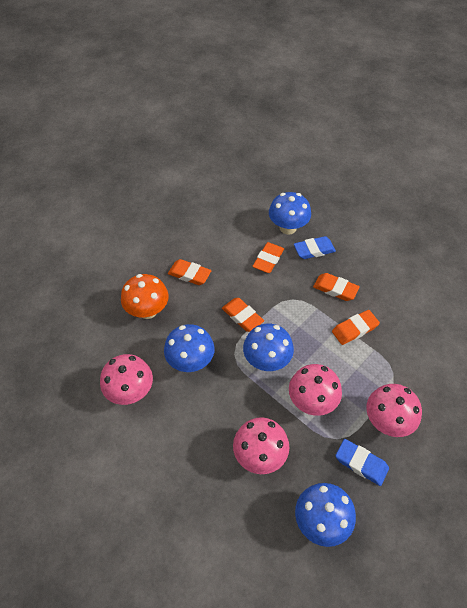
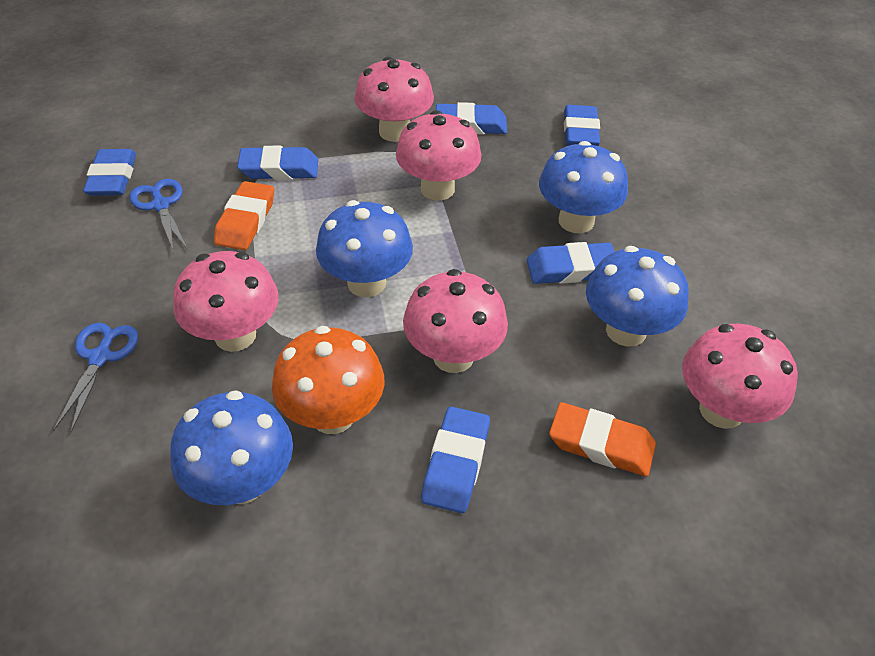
blue eraser: [294,236,336,259] [335,439,389,486] = 2 -> [83,149,136,196] [237,146,318,180] [421,407,490,513] [436,102,507,135] [527,242,614,284] [564,105,600,146] = 6
blue scissors: none = 0 -> [53,323,139,434] [129,179,188,252] = 2
orange eraser: [168,259,211,285] [222,298,264,332] [252,242,284,273] [313,273,360,301] [332,310,380,345] = 5 -> [214,181,274,250] [549,402,656,476] = 2
pink mushroom: [100,354,153,405] [233,417,290,474] [289,364,342,416] [366,384,422,437] = 4 -> [173,251,278,352] [354,57,434,142] [396,110,481,201] [403,269,508,373] [682,324,798,429] = 5

